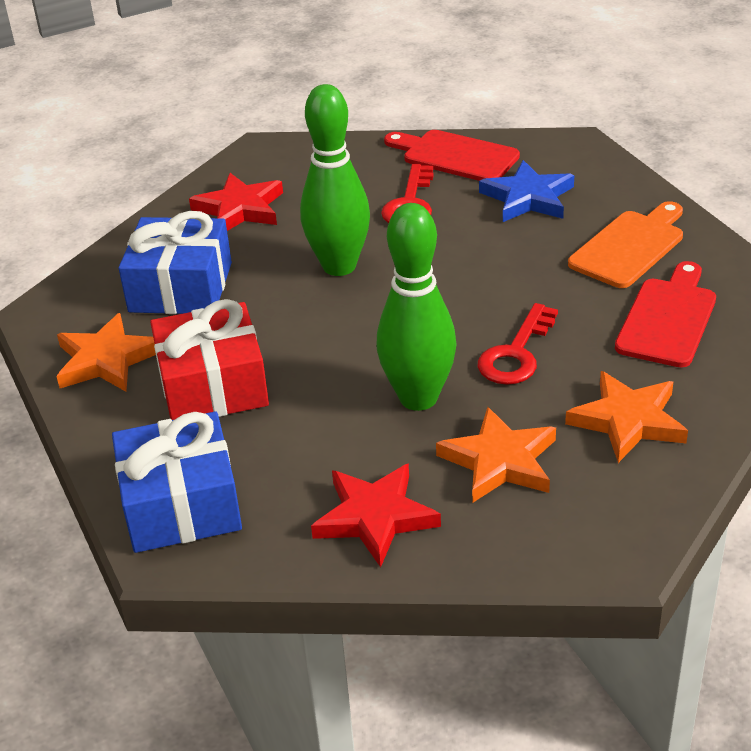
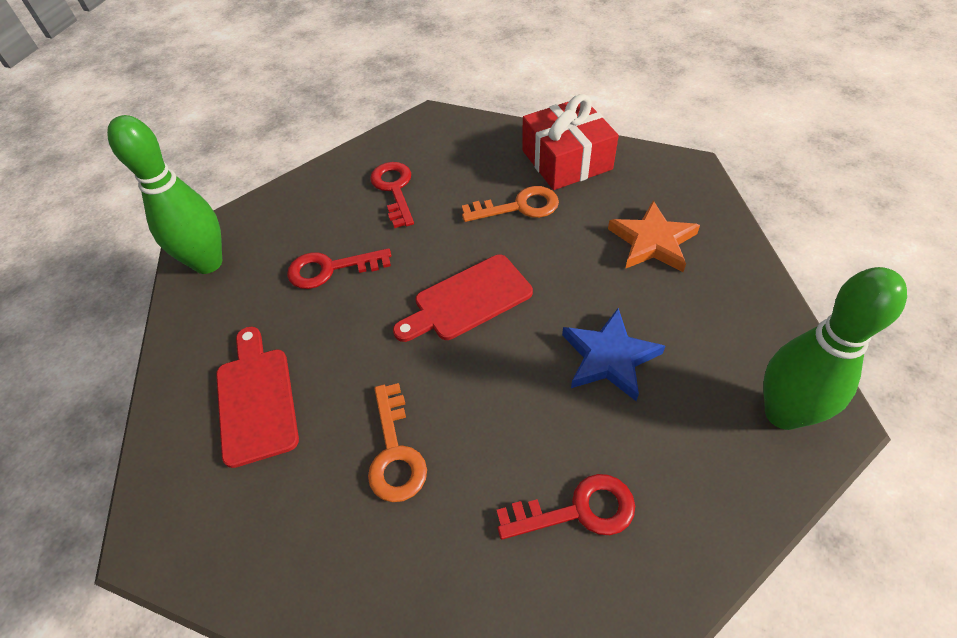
blue gift: [112,411,242,553] [119,211,232,314] = 2 -> none = 0
orange cutting board: [568,201,683,288] = 1 -> none = 0
orange key: none = 0 -> [368,383,427,502] [462,186,559,222] = 2
orange star: [56,313,156,392] [436,407,556,503] [565,371,688,463] = 3 -> [608,201,700,272] = 1
red key: [381,164,434,223] [478,303,558,385] = 2 -> [287,248,391,289] [370,162,414,228] [497,474,635,540] = 3
red star: [189,173,283,231] [311,464,441,568] = 2 -> none = 0

